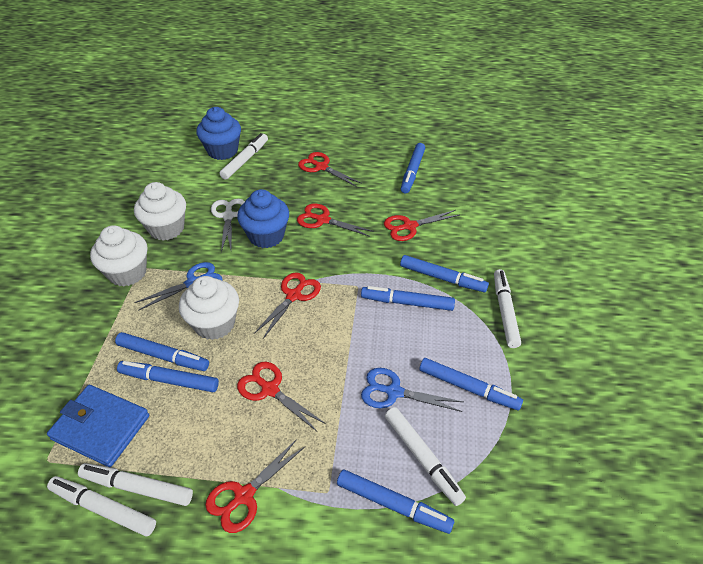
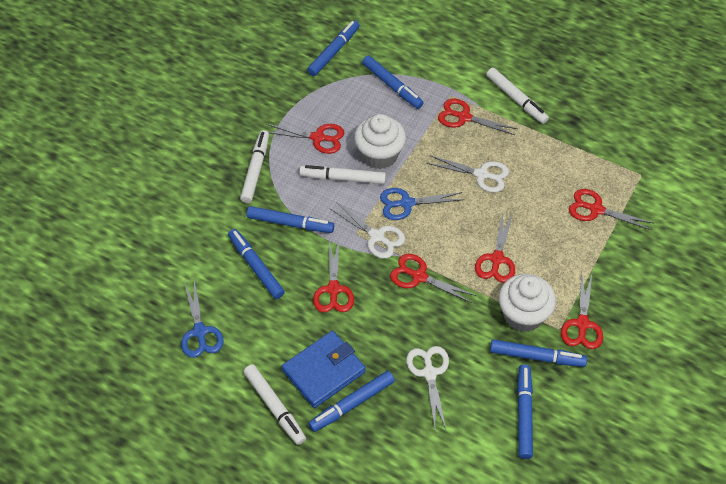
blue cupcake: [196,107,241,160] [237,189,289,248] = 2 -> none = 0
red scissors: [205,439,306,533] [237,362,326,431] [254,272,321,339] [297,204,374,237] [298,152,362,187] [384,210,459,241] = 6 -> [266,124,344,154] [313,240,354,312] [390,254,476,303] [438,99,518,135] [475,213,515,283] [561,273,603,349] [569,189,653,230] = 7
white cupcake: [90,225,147,286] [134,182,186,241] [179,276,239,340] = 3 -> [354,114,406,169] [498,274,556,332] = 2
white marker: [47,476,156,536] [78,463,193,506] [220,133,268,180] [385,407,466,506] [494,269,521,348] = 5 -> [240,130,269,203] [243,364,306,445] [299,165,386,184] [486,68,549,124] = 4
white scissors: [211,199,245,252] = 1 -> [329,202,405,259] [406,346,449,429] [427,155,509,193] = 3

